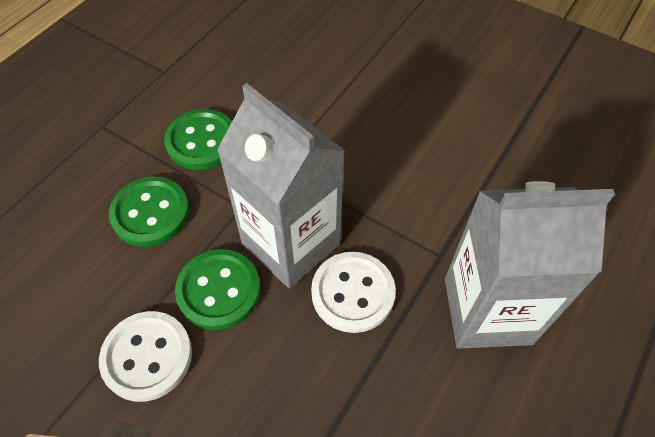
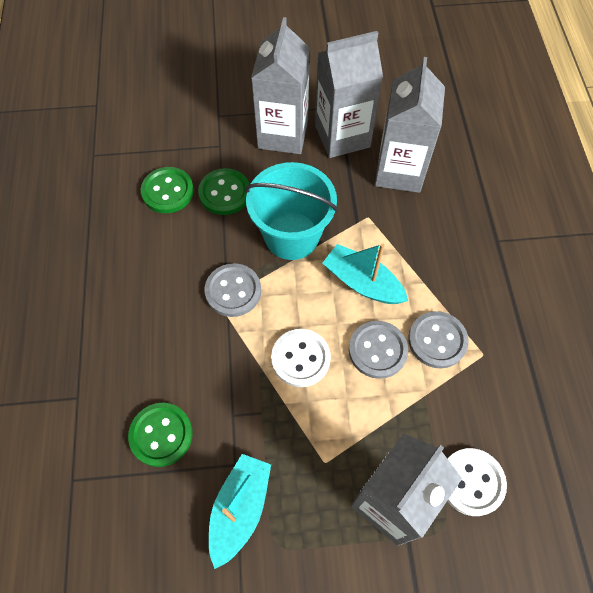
grey button: none = 0 -> [205,263,261,317] [349,321,408,379] [408,311,469,368] = 3
grey carton: [217,83,345,288] [445,181,615,349] = 2 -> [251,17,310,154] [315,31,383,158] [351,433,462,546] [375,57,445,193] = 4
turquoise boat: none = 0 -> [209,454,271,569] [323,243,408,304] = 2
turquoise bucket: none = 0 -> [245,162,338,260] = 1

